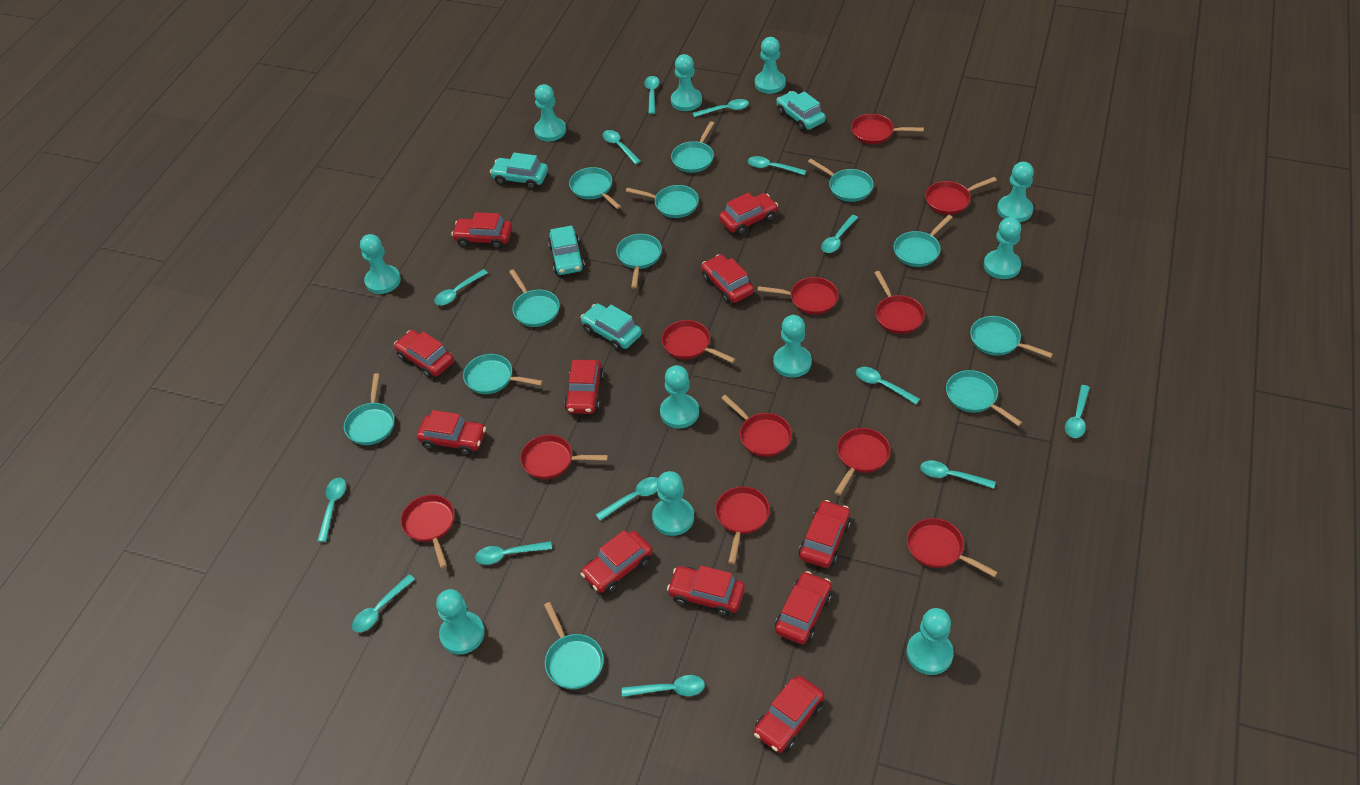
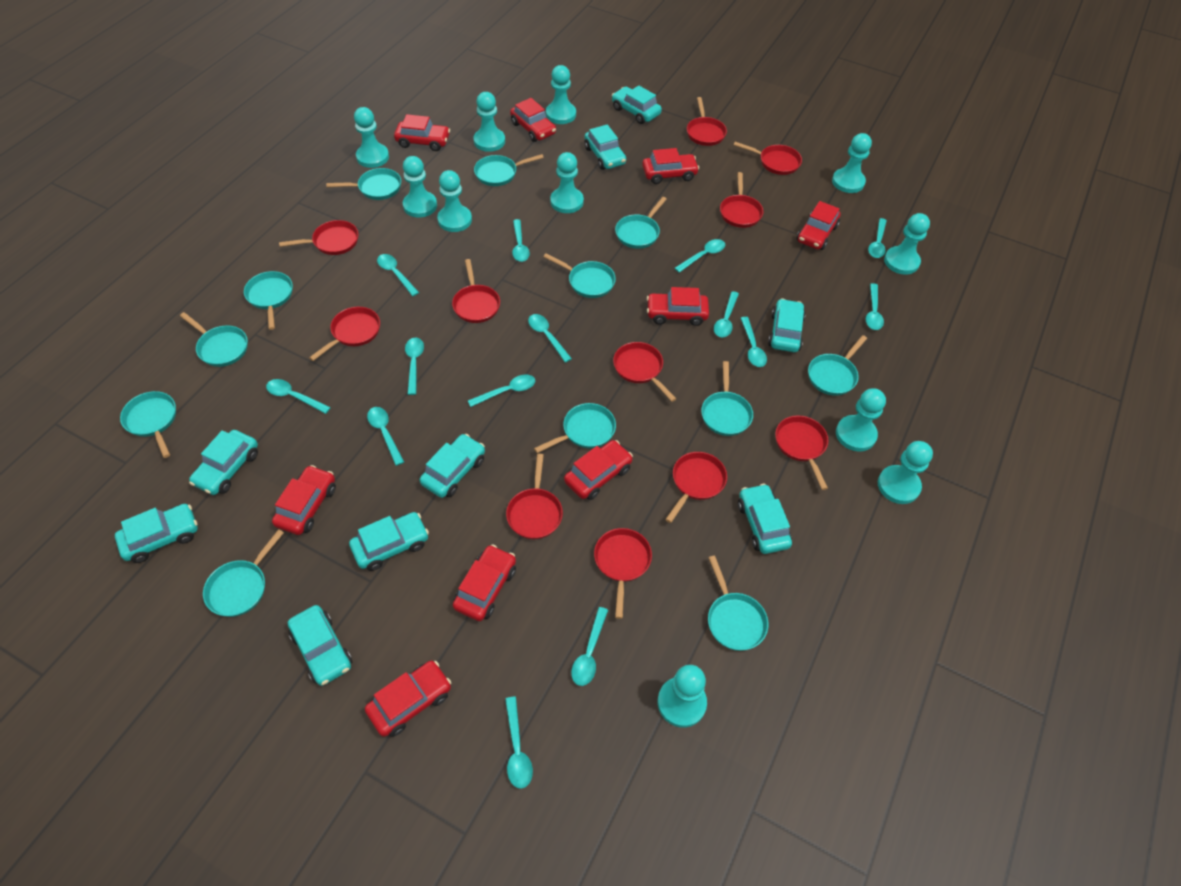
red car: [394,330,454,378] [417,410,486,455] [451,212,512,249] [564,360,604,414] [581,530,653,594] [667,565,745,616] [701,254,754,304] [719,193,778,235] [754,676,824,753] [775,571,832,644] [799,500,851,568] = 11 -> [272,465,336,535] [365,661,451,737] [394,114,450,151] [453,544,516,621] [510,98,556,142] [564,440,633,500] [642,148,699,184] [647,287,709,326] [797,201,841,250] = 9
turquoise car: [490,153,548,189] [548,226,585,275] [580,303,642,351] [777,91,826,131] = 4 -> [115,504,198,563] [189,430,258,495] [288,605,352,686] [349,512,429,571] [420,434,485,498] [584,124,626,170] [612,85,662,124] [738,484,792,554] [768,298,806,352] = 9

